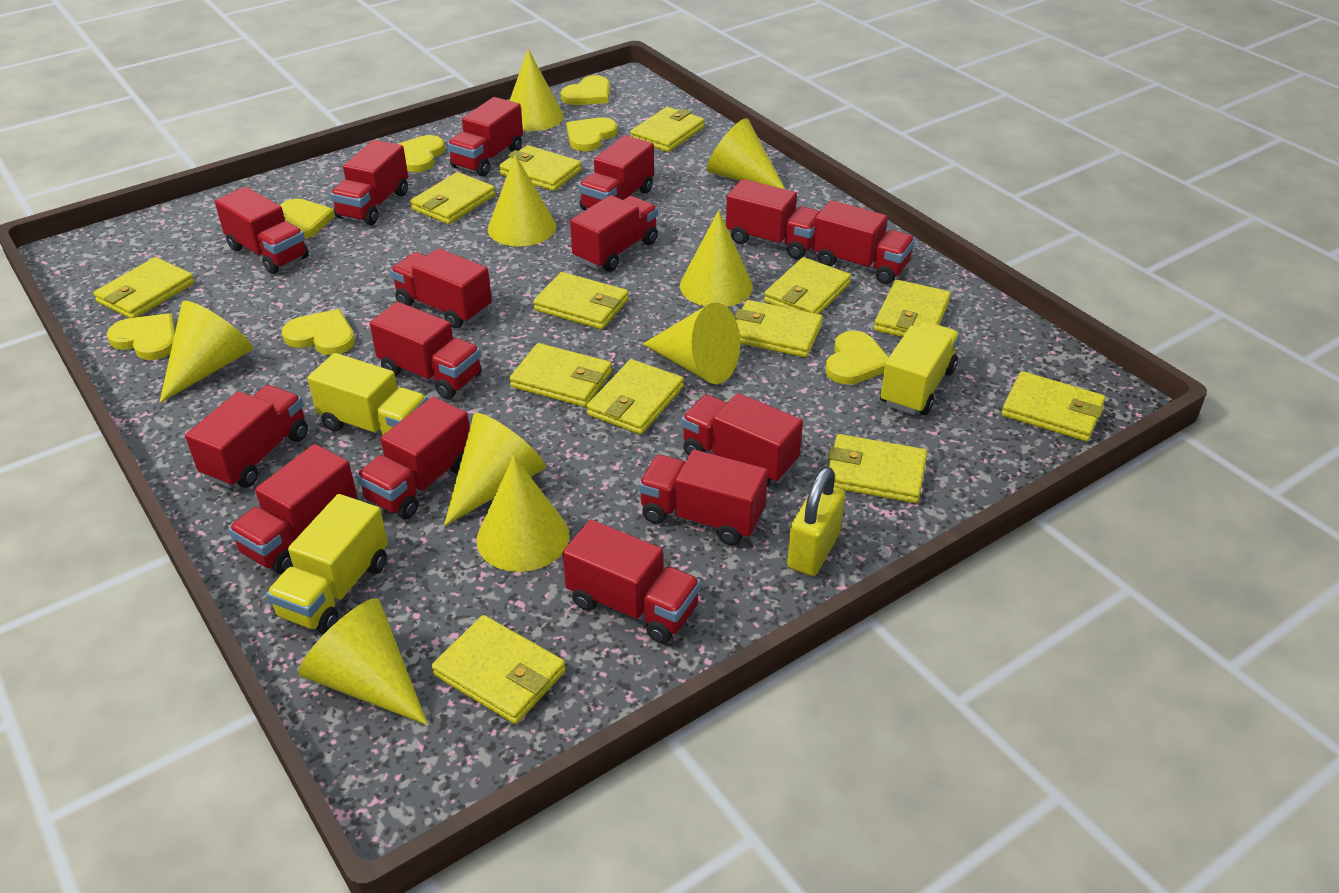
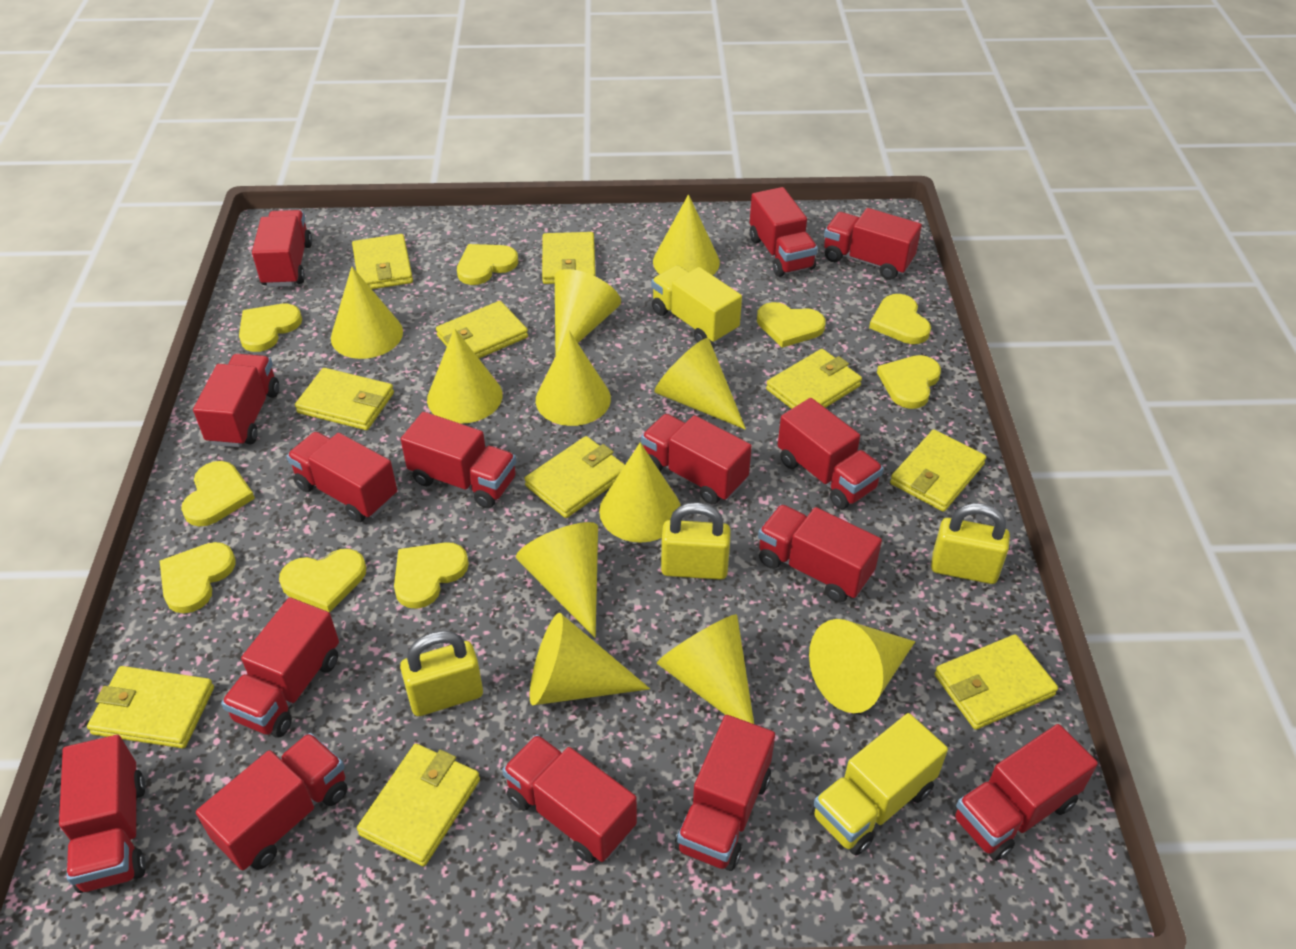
yellow cone: [159,301,253,403] [298,598,428,725] [444,413,546,526] [477,456,570,572] [488,154,556,247] [510,49,563,131] [643,302,740,384] [680,210,753,307] [706,118,785,189] = 9 -> [331,267,403,359] [427,328,503,424] [516,522,598,638] [530,613,650,705] [536,331,611,426] [555,269,621,357] [599,442,681,543] [653,194,720,275] [654,338,746,430] [657,614,754,724] [809,619,915,713] = 11
yellow heart: [107,313,175,360] [280,199,335,239] [282,309,355,355] [398,135,445,172] [561,75,610,105] [566,117,617,151] [826,331,889,385] = 7 -> [160,542,236,613] [181,461,255,526] [239,304,302,352] [279,549,366,613] [394,542,469,609] [457,244,518,285] [757,302,826,348] [869,294,931,344] [877,355,941,409] = 9
yellow padlock: [787,467,845,576] = 1 -> [400,631,483,716] [661,502,731,580] [931,503,1010,584] = 3
yellow truck: [266,494,388,634] [307,353,428,436] [880,321,960,415] = 3 -> [651,265,742,344] [812,713,948,855] = 2
yellow wallet: [93,257,195,318] [410,172,495,224] [432,615,566,724] [499,145,582,191] [509,343,612,407] [533,272,629,329] [587,359,684,435] [630,107,705,152] [734,300,823,357] [764,257,851,314] [828,434,927,503] [874,280,951,337] [1002,371,1105,441] = 13 -> [87,666,214,748] [295,368,394,430] [352,234,413,289] [357,744,480,867] [436,301,528,358] [524,436,625,518] [542,232,596,284] [766,349,862,409] [890,429,986,512] [935,635,1058,730] = 10

